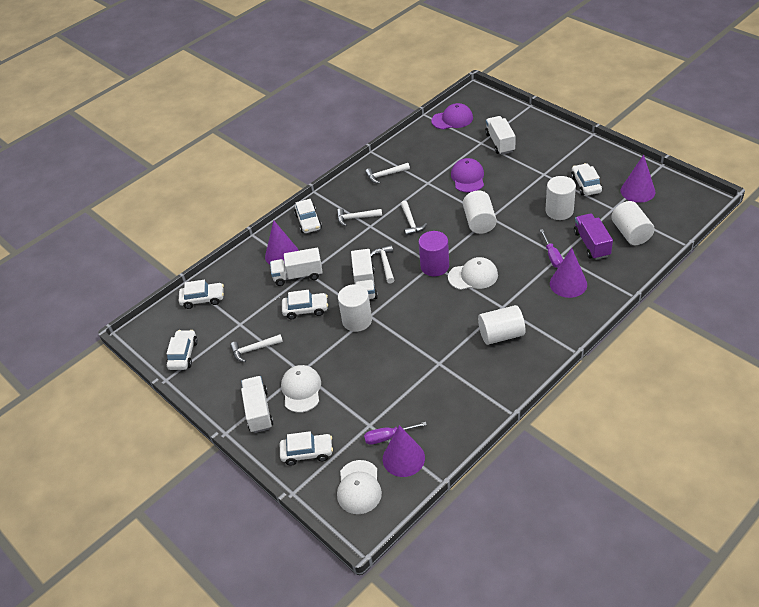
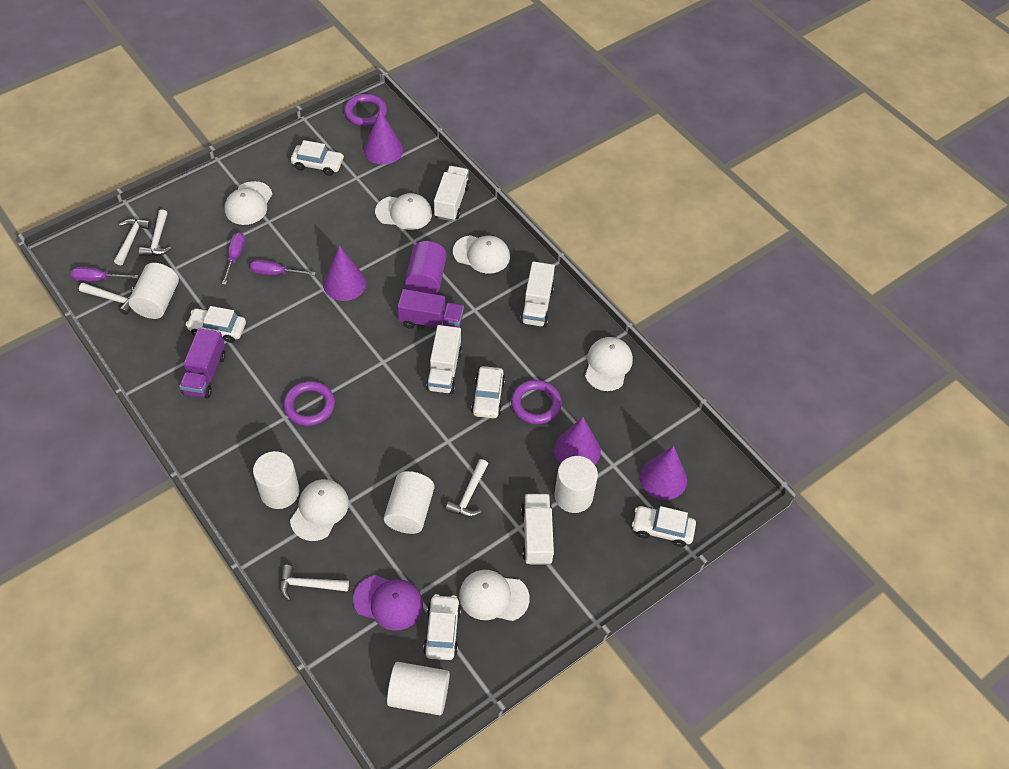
purple cap: [431,103,473,129] [451,158,484,193] = 2 -> [353,575,423,631] = 1
purple ring: none = 0 -> [283,381,335,426] [344,94,387,126] [511,380,562,424] = 3
purple screwdriver: [364,422,427,445] [540,229,563,268] = 2 -> [71,267,138,281] [222,232,245,285] [250,260,316,276] = 3
purple truck: [574,213,613,260] = 1 -> [179,328,226,398] [397,289,464,329] = 2
white cap: [281,365,321,413] [337,460,382,514] [448,257,498,290] = 3 -> [225,181,272,225] [290,479,349,541] [375,193,432,230] [453,235,510,274] [459,570,530,621] [585,337,633,391] = 6
white car: [166,330,198,370] [179,280,224,309] [280,431,333,466] [282,290,328,319] [294,199,322,233] [571,163,602,196] = 6 -> [186,306,246,343] [291,140,344,176] [423,594,461,660] [471,366,505,418] [632,506,696,547] = 5

